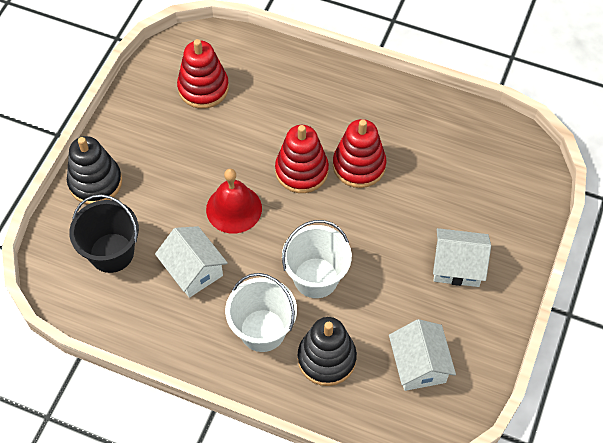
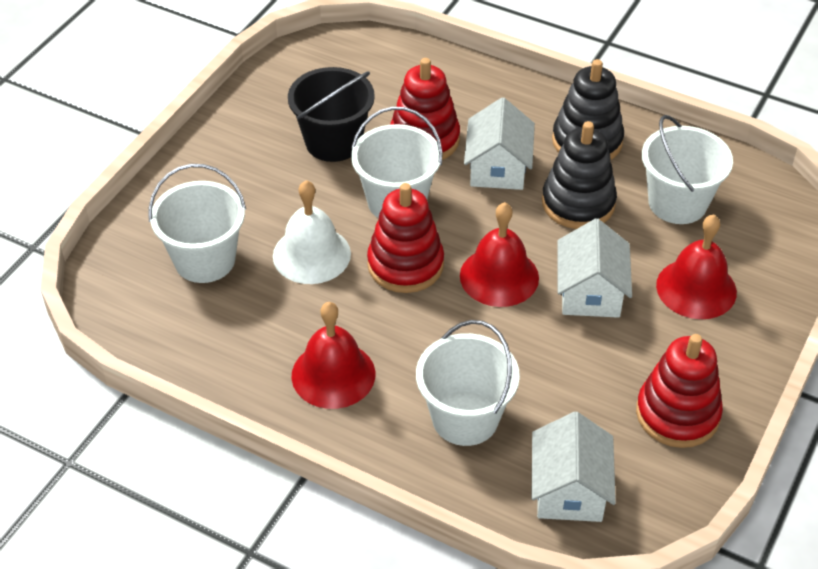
red bell: [206,169,262,234] = 1 -> [292,302,375,409] [460,202,539,307] [656,214,737,319] = 3
white bell: none = 0 -> [273,180,351,284] = 1
white bucket: [225,273,297,352] [282,220,352,298] = 2 -> [148,164,246,283] [351,107,443,218] [416,320,520,446] [642,115,733,224] = 4

